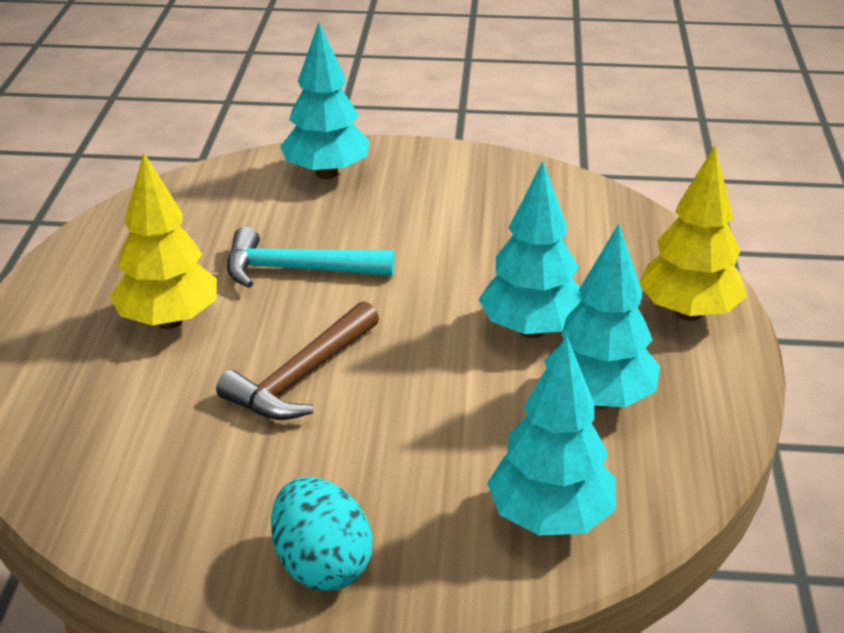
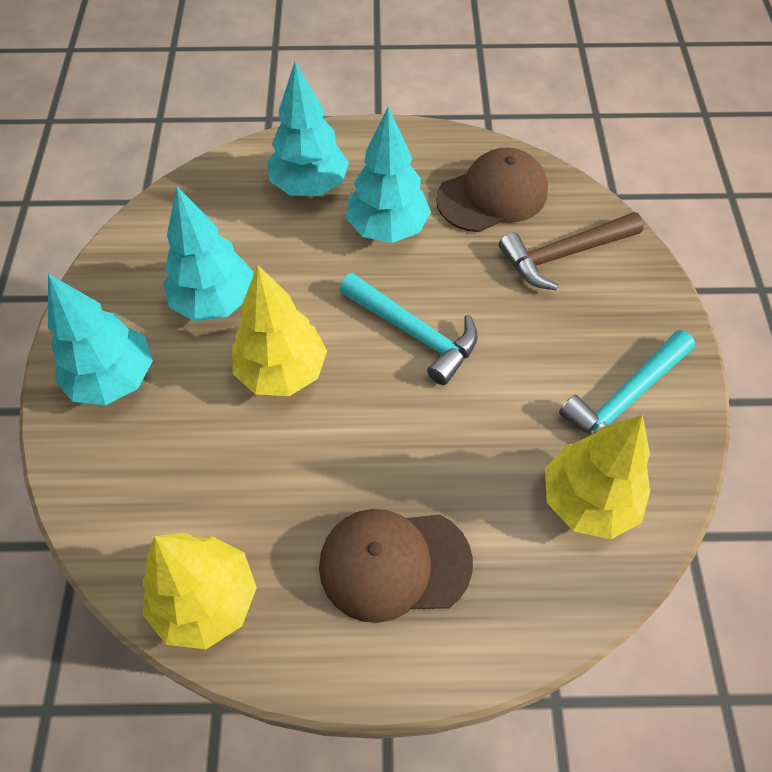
brown cap: none = 0 -> [319,509,473,623] [436,147,548,232] = 2
turquoise egg: [271,477,372,591] = 1 -> none = 0
turquoise hammer: [227,227,394,288] = 1 -> [339,273,478,385] [559,330,695,434] = 2
yellow tree: [110,153,217,329] [639,146,747,321] = 2 -> [142,533,257,649] [232,265,327,396] [545,415,651,539] = 3

